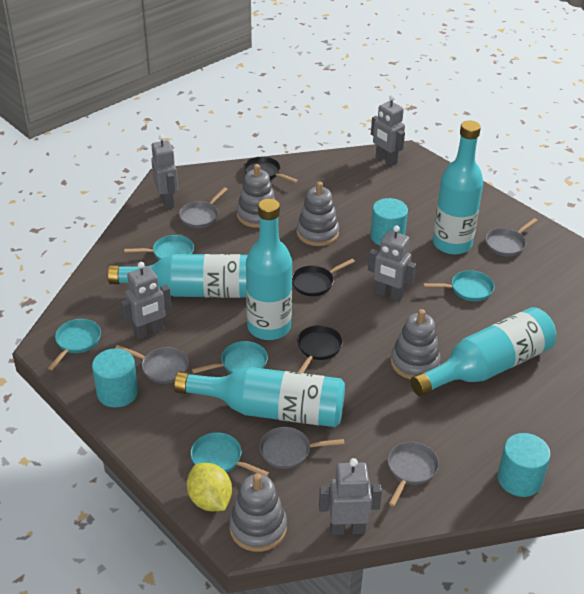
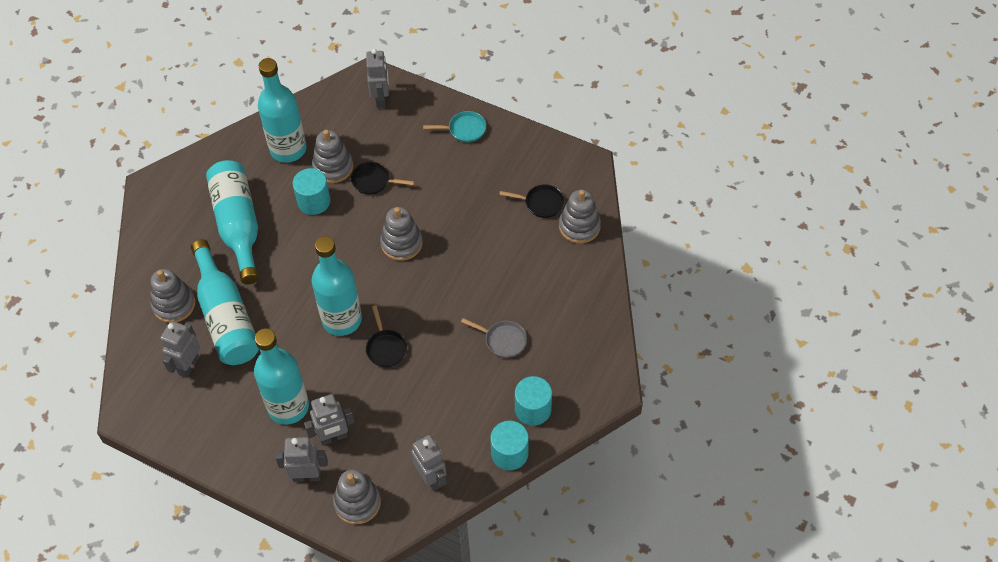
grey pan: [115,345,189,384] [179,187,227,228] [259,427,345,469] [388,442,439,506] [485,218,538,257] = 5 -> [461,318,527,358] = 1
grey stacking toy: [229,473,287,552] [237,164,276,228] [297,182,339,246] [391,309,441,380] = 4 -> [151,269,195,323] [312,130,353,183] [333,470,381,525] [380,207,423,261] [559,190,601,243] = 5
turquoise pan: [48,319,101,370] [124,235,194,260] [191,432,269,476] [192,341,268,374] [423,270,494,301] = 5 -> [423,111,486,142] = 1
yellow lemon: [187,463,232,511] = 1 -> none = 0

